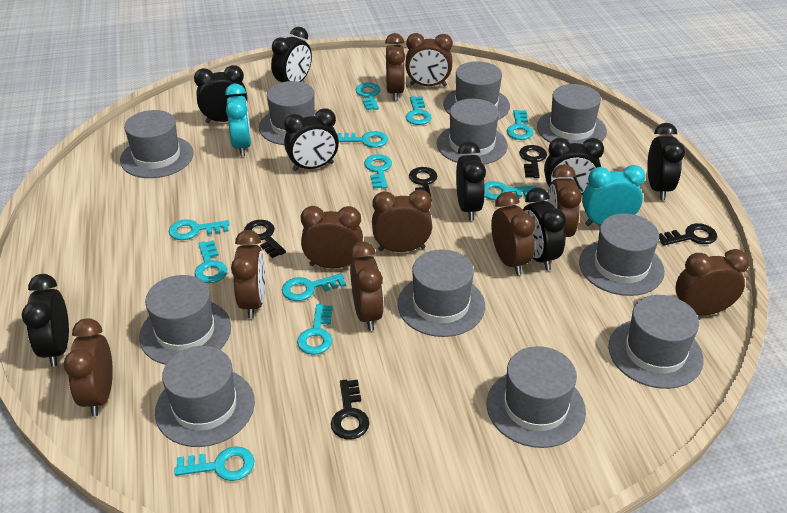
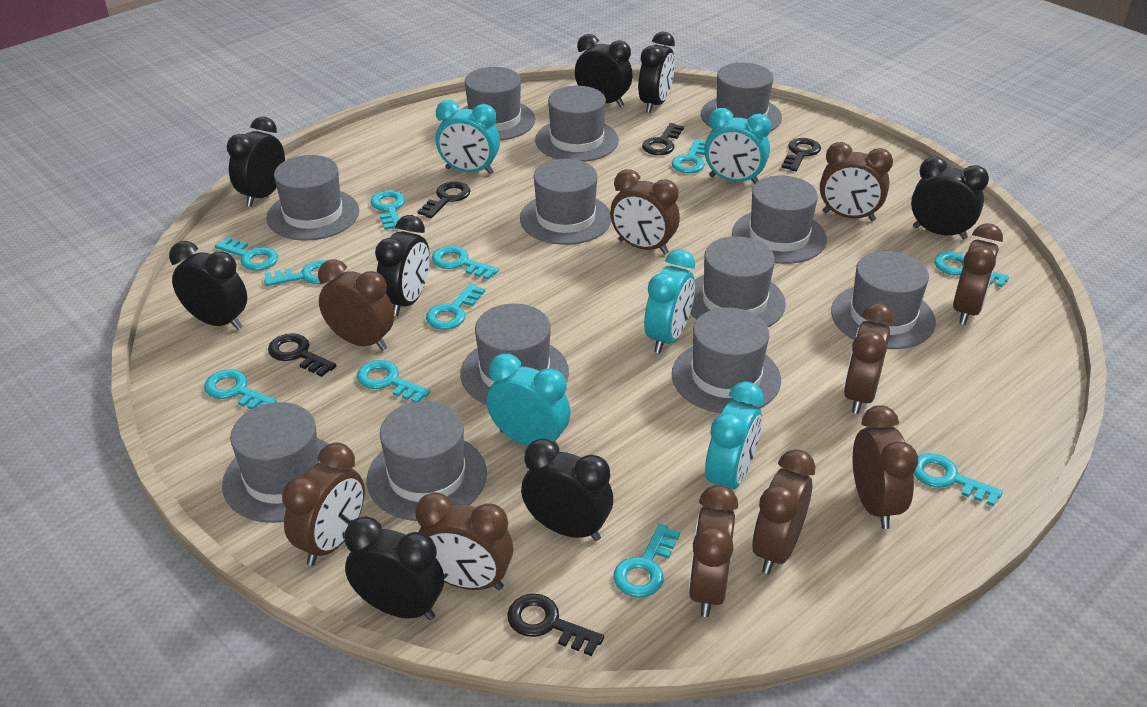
grey hat: [120,110,194,178] [139,275,231,365] [155,346,255,447] [259,81,318,145] [397,249,485,337] [437,99,508,165] [443,61,510,120] [487,346,586,448] [537,84,607,144] [579,213,665,296] [608,295,704,389] = 11 -> [222,402,328,523] [266,155,359,241] [367,401,487,521] [460,304,569,405] [462,67,535,141] [520,159,611,245] [535,86,619,162] [672,307,781,413] [690,236,786,327] [701,63,782,131] [732,176,827,264] [831,251,936,349] = 12
turquoise clock: [225,83,251,156] [582,165,646,226] = 2 -> [436,100,500,174] [487,354,571,449] [644,249,695,353] [704,108,771,184] [705,381,764,489] = 5

